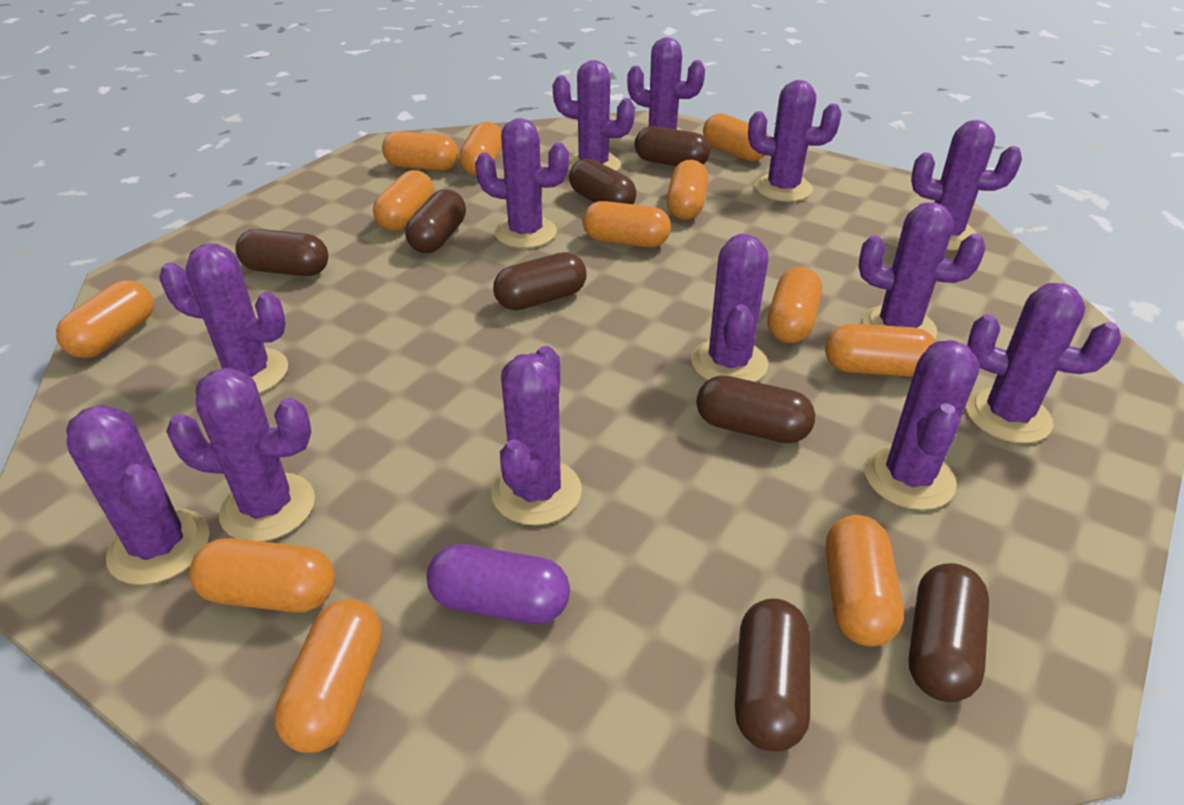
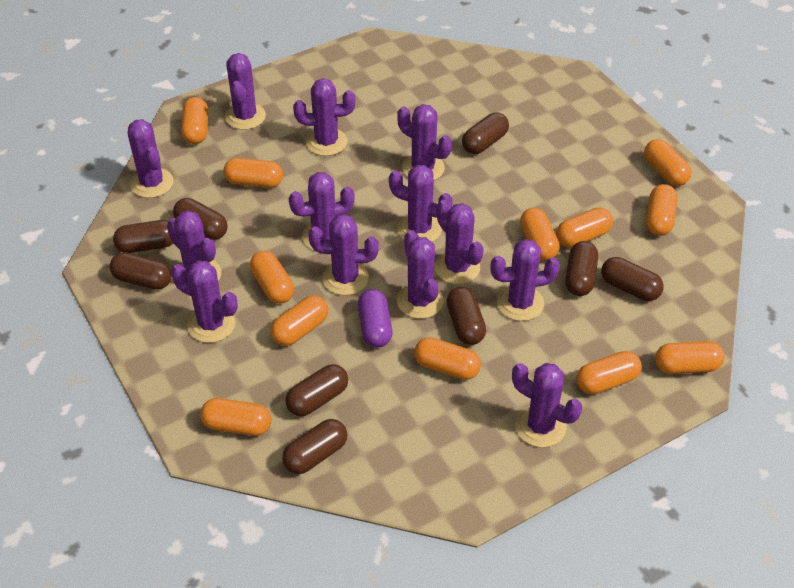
brown capsule: [236,229,328,276] [405,190,466,253] [493,252,586,310] [569,158,636,204] [635,126,710,166] [696,375,815,443] [735,598,810,752] [908,563,989,702] = 8 -> [110,252,172,290] [113,220,173,253] [173,198,227,240] [282,419,347,474] [285,364,348,416] [446,287,486,345] [462,112,509,154] [565,241,598,296] [601,257,664,301] = 9

